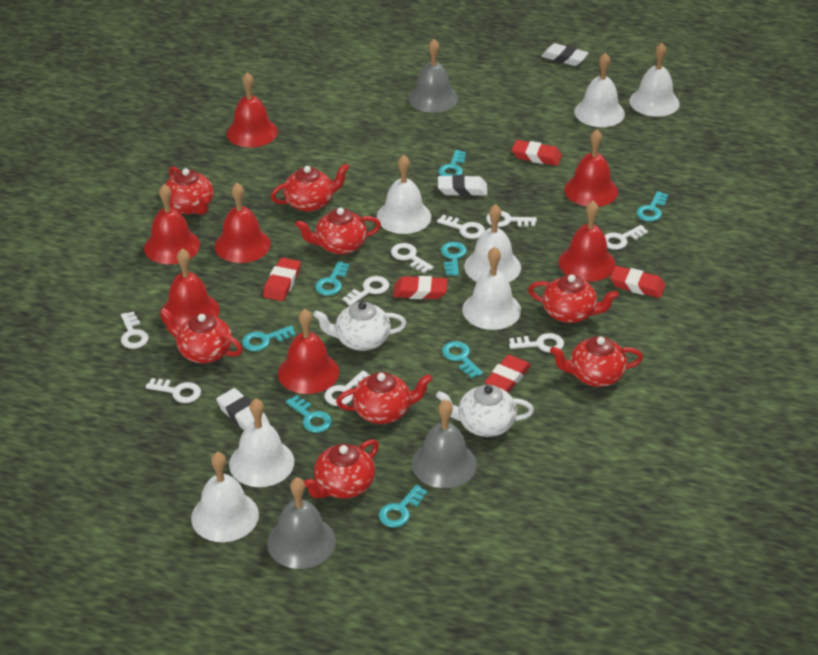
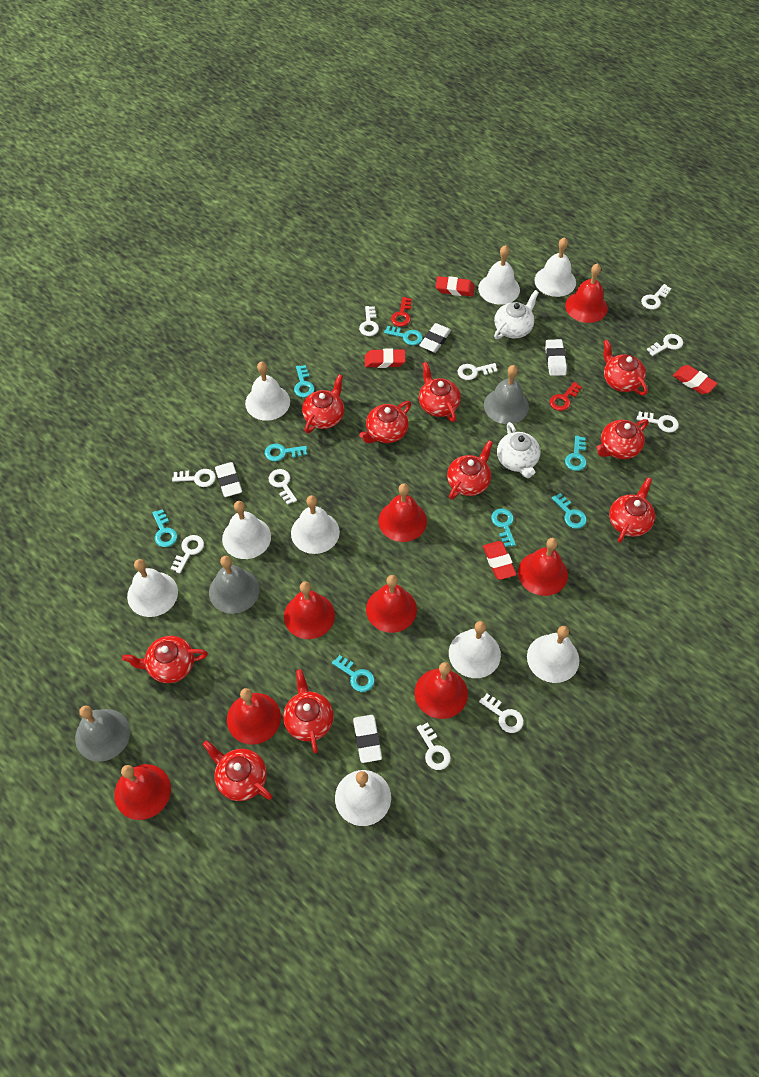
red bell: [144,184,200,264] [161,249,220,326] [215,183,271,263] [226,72,278,148] [278,309,339,394] [559,201,616,282] [564,129,618,207] = 7 -> [114,764,171,820] [227,688,281,744] [284,581,335,639] [366,575,417,633] [379,483,427,542] [415,662,468,719] [518,538,568,596] [565,263,608,323] = 8
red eraser: [263,257,301,301] [393,276,448,299] [485,355,531,393] [512,140,562,166] [610,266,666,298] = 5 -> [365,349,405,368] [435,276,475,297] [483,541,517,580] [673,365,718,394] = 4
red key: none = 0 -> [391,297,411,327] [549,382,582,411] = 2
red teapot: [160,308,243,363] [165,166,213,215] [271,164,350,212] [295,208,381,255] [304,439,379,499] [336,372,432,424] [528,275,619,323] [550,336,643,387] = 8 -> [122,636,208,683] [203,740,272,801] [283,669,334,753] [302,374,344,433] [359,401,411,443] [419,362,461,422] [447,440,493,500] [596,419,649,459] [603,339,647,395] [609,477,655,543] = 10
white bell: [191,452,259,542] [229,399,294,487] [377,155,431,234] [462,247,521,330] [464,204,521,282] [574,53,625,127] [629,43,680,117] = 7 -> [127,559,178,617] [222,501,271,559] [245,361,290,421] [291,495,340,554] [335,770,391,826] [449,621,501,678] [478,245,520,305] [527,626,579,683] [535,237,576,297] = 9
white eraser: [216,388,270,430] [438,175,487,196] [541,43,589,66] = 3 -> [215,462,242,497] [353,715,382,763] [419,323,451,353] [545,339,567,376] = 4
white key: [121,311,149,349] [146,378,201,403] [324,370,370,406] [342,276,389,306] [391,243,434,273] [437,215,485,239] [486,211,537,227] [509,333,564,353] [604,225,648,250] = 9 -> [171,535,204,574] [172,469,216,487] [268,469,297,505] [359,306,379,336] [417,722,451,770] [457,363,498,380] [479,694,524,733] [637,411,679,433] [641,284,671,310] [647,334,683,356] = 10

